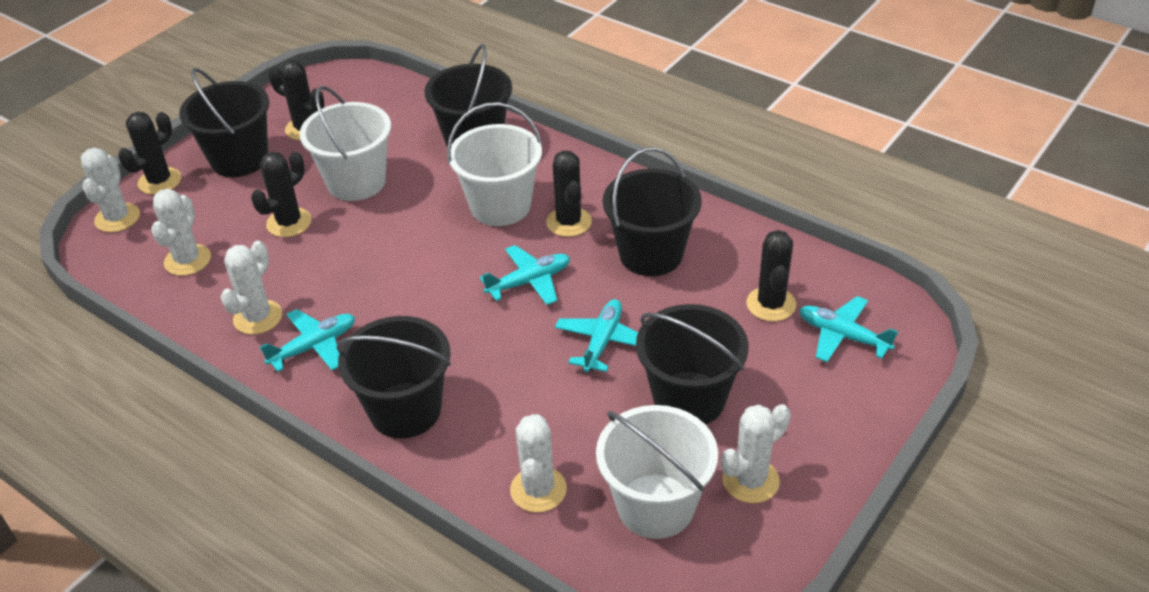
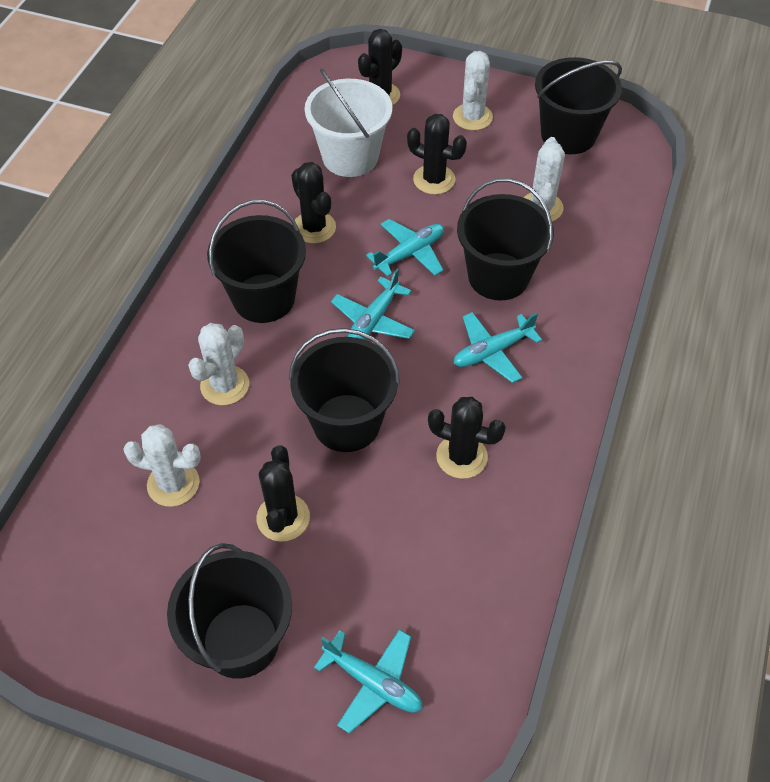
white bucket: [300,86,391,201] [447,102,542,226] [596,405,718,539] = 3 -> [305,68,392,177] = 1
white cactus: [81,148,140,232] [151,189,211,276] [221,241,282,335] [510,414,567,513] [721,404,791,503] = 5 -> [123,424,201,507] [188,323,249,405] [453,51,493,130] [523,137,565,221] = 4

